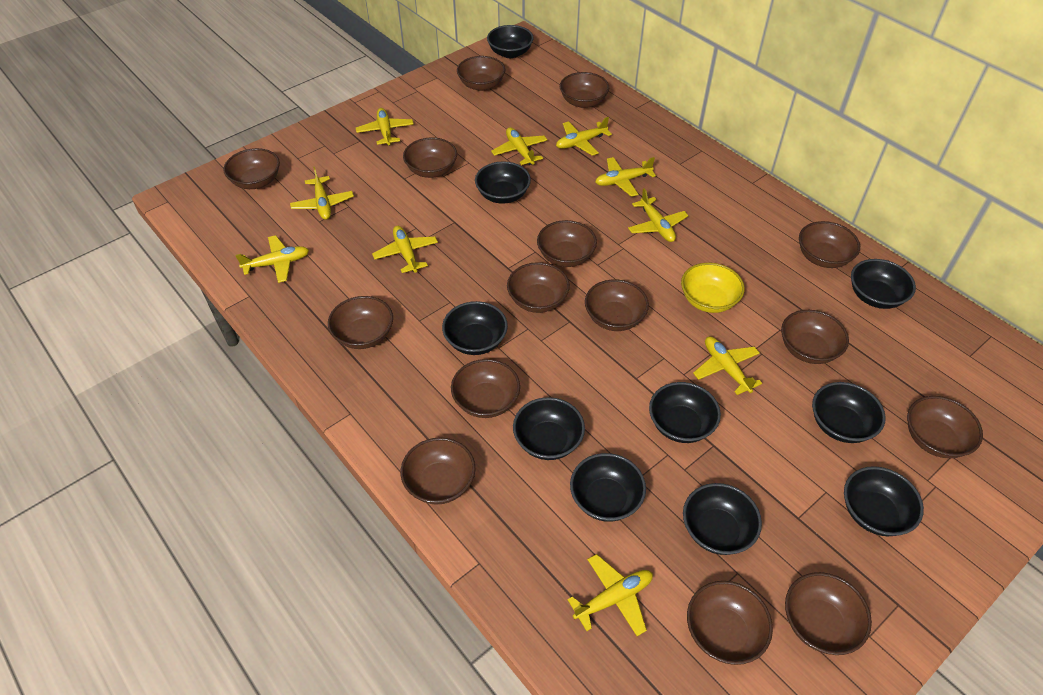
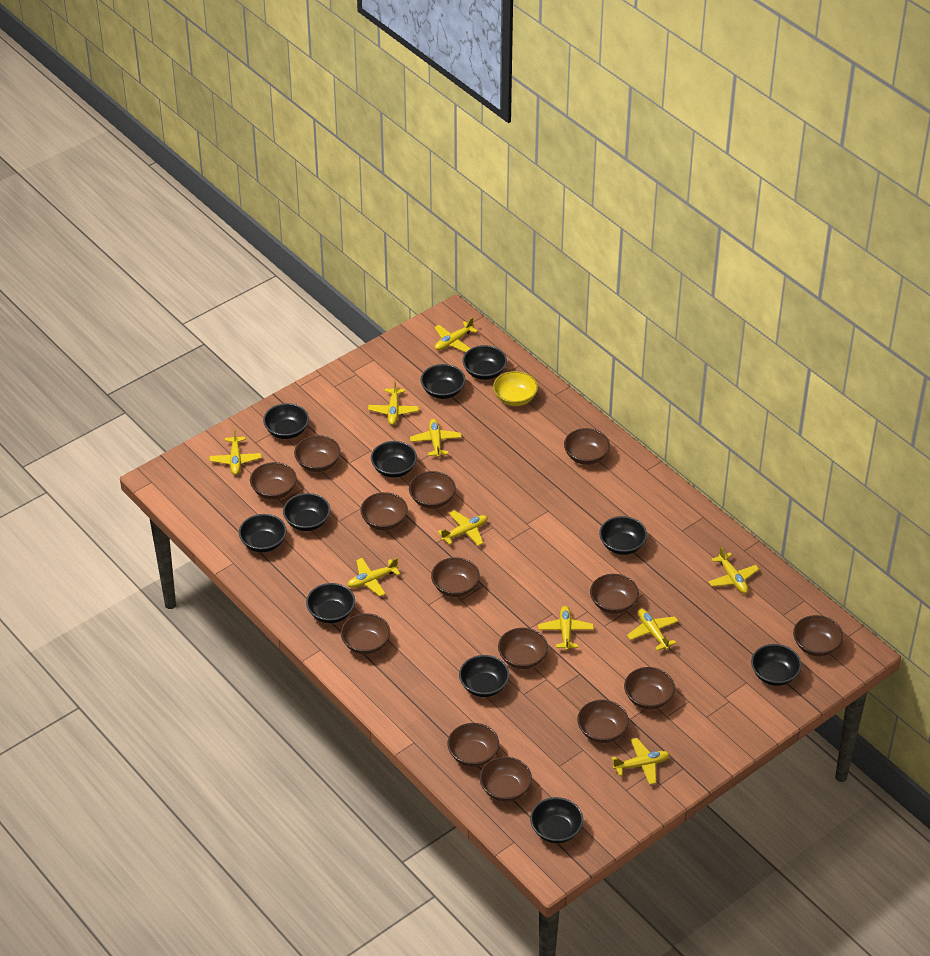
black bowl: [442,301,508,355] [475,161,531,204] [487,25,534,58] [513,397,585,460] [570,453,646,522] [649,382,721,443] [683,483,762,555] [812,382,886,443] [844,466,924,536] [851,259,916,309] = 10 -> [239,514,287,552] [263,403,309,439] [283,493,330,531] [306,583,355,623] [371,441,417,478] [421,364,465,399] [459,655,509,697] [463,345,507,380] [530,797,583,843] [599,516,647,555] [751,644,802,686] = 11
brown bowl: [224,148,280,189] [328,296,393,349] [401,437,476,505] [403,137,457,178] [451,359,520,418] [457,56,505,91] [507,262,570,313] [537,220,597,267] [560,72,609,108] [585,280,649,331] [687,581,773,665] [781,310,849,364] [785,572,872,655] [799,221,860,268] [907,396,983,458] = 15 -> [250,462,297,500] [294,435,341,472] [341,613,390,655] [360,492,408,530] [409,471,456,509] [431,557,480,597] [448,723,499,767] [480,757,532,802] [498,628,548,669] [564,428,610,465] [577,700,629,743] [590,574,639,614] [624,667,675,709] [793,615,843,656] = 14

